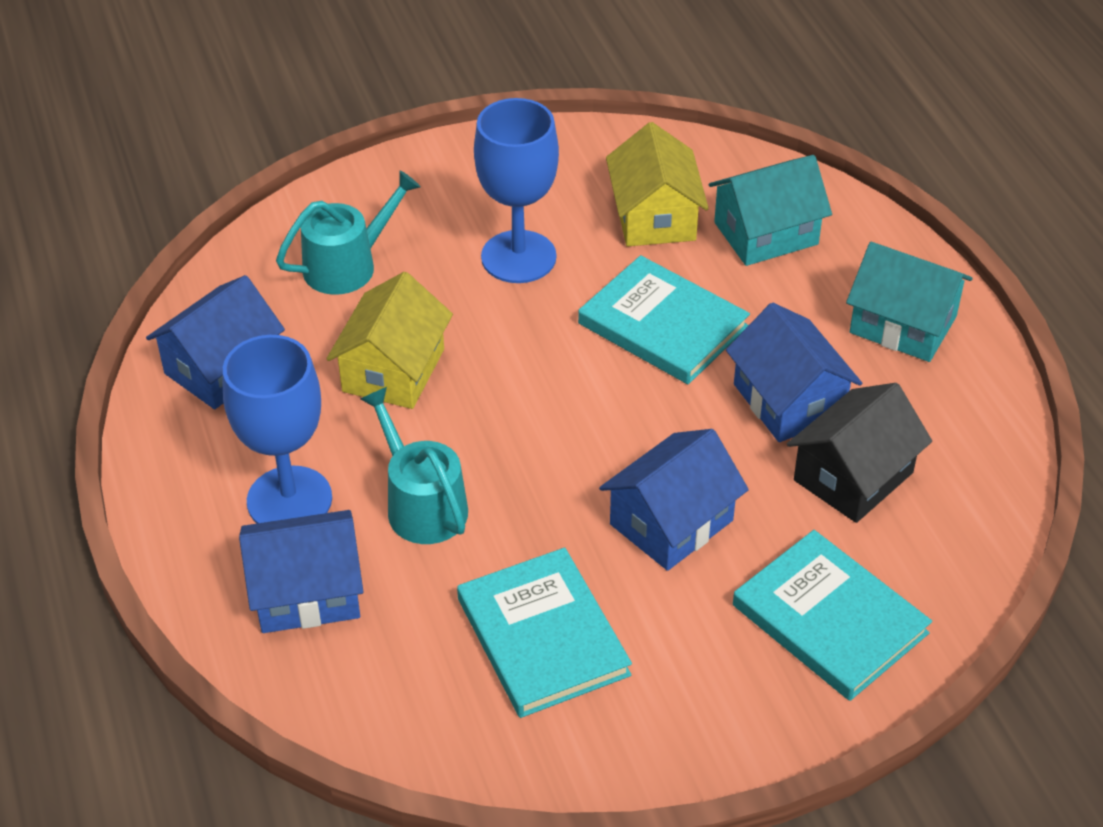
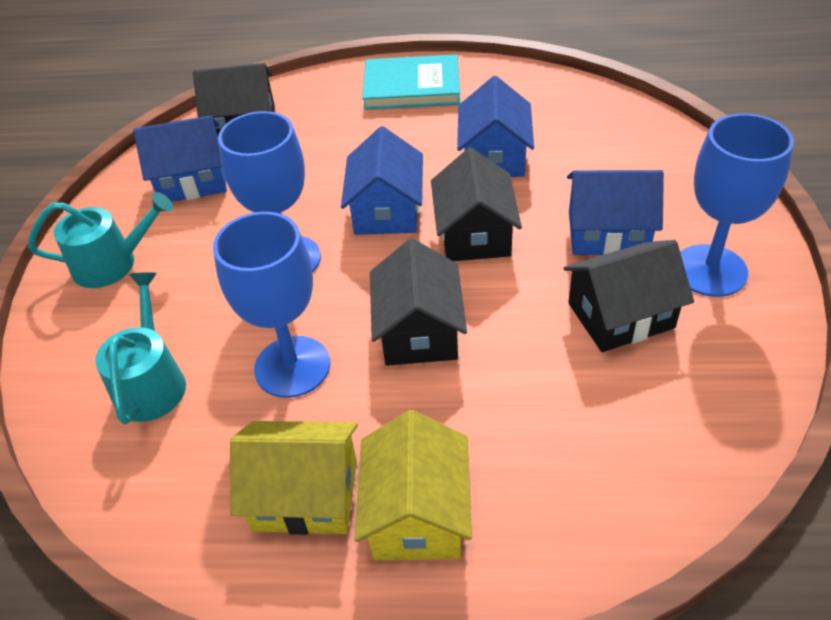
black house: [787,383,932,523] = 1 -> [193,63,275,136] [370,238,467,366] [431,148,522,261] [563,240,694,352] = 4
blue goblet: [223,335,332,523] [474,98,559,283] = 2 -> [213,212,330,398] [218,111,321,272] [680,113,794,297] = 3
turquoise book: [457,548,632,718] [578,255,750,384] [733,530,932,701] = 3 -> [362,54,460,110] = 1
turquoise house: [709,155,832,266] [846,242,972,362] = 2 -> none = 0

